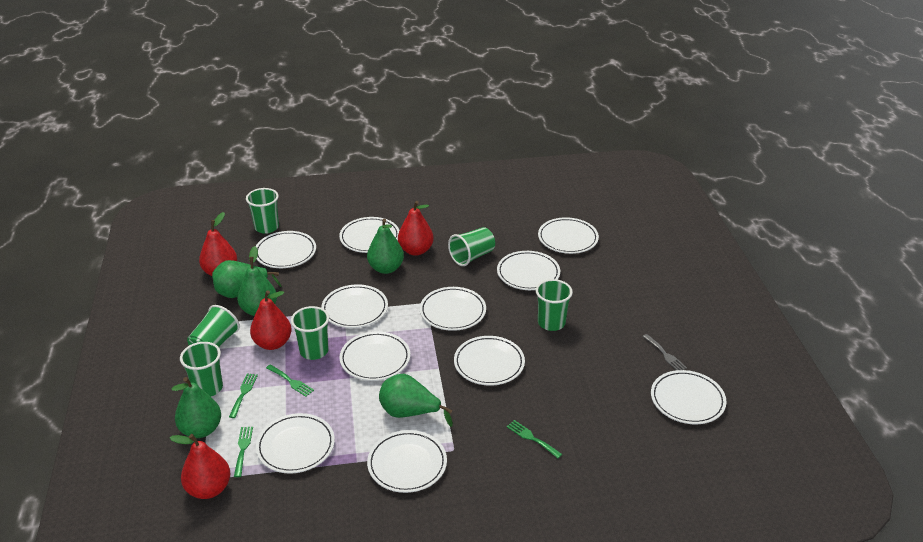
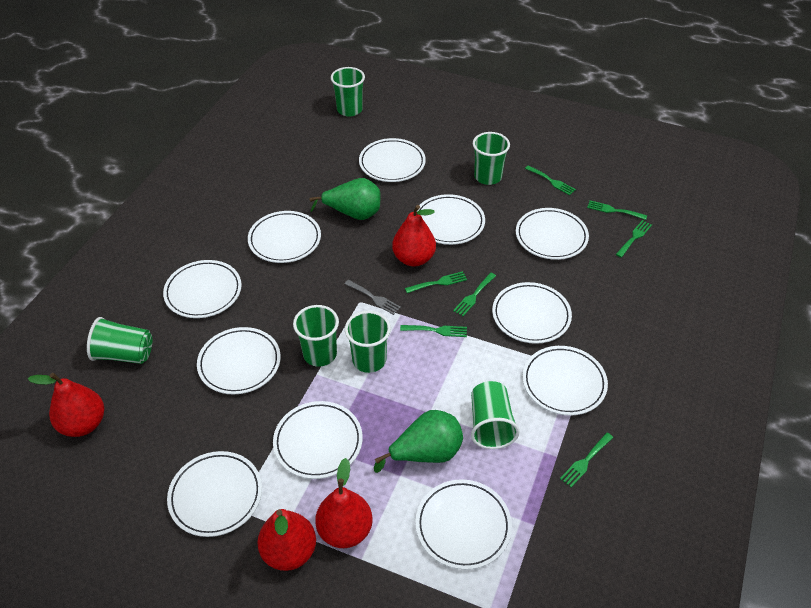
green fork: [229,373,258,418] [234,427,253,477] [266,364,314,397] [507,420,562,458] = 4 -> [400,325,467,337] [405,271,467,293] [453,273,496,316] [525,165,576,195] [560,433,614,487] [587,201,647,220] [616,220,652,258] = 7
green pear: [171,377,221,438] [212,260,282,298] [237,246,277,316] [367,219,404,274] [379,374,453,427] = 5 -> [310,178,380,220] [374,410,463,473] = 2

